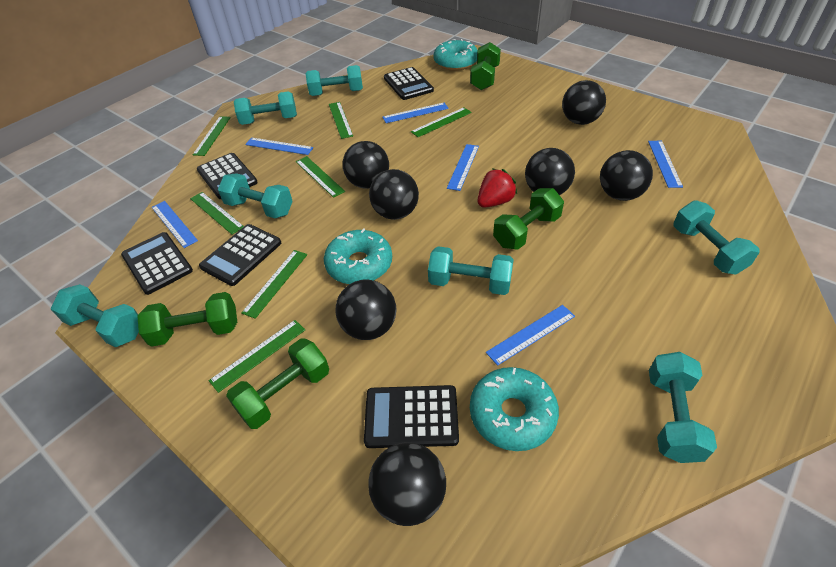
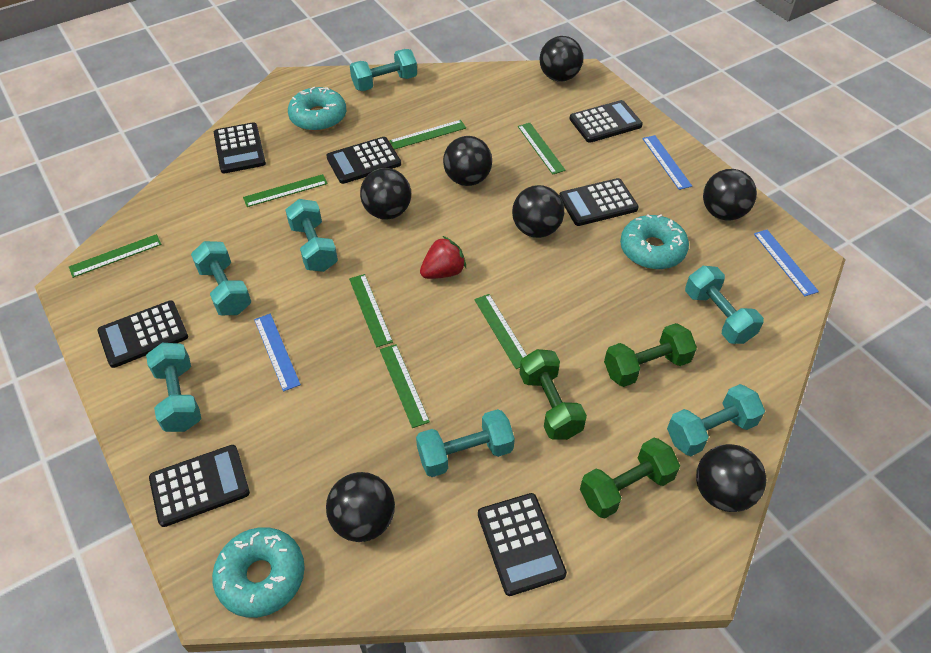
black calculator: [121,232,193,295] [197,153,258,199] [199,224,281,286] [364,385,459,448] [384,67,434,100] = 5 -> [97,300,188,368] [149,445,250,527] [214,122,266,173] [326,137,401,184] [478,493,567,596] [559,178,639,226] [570,100,643,143] = 7
blue ruler: [152,201,198,248] [245,137,313,155] [382,103,449,123] [447,144,479,191] [486,305,575,366] [648,141,683,188] = 6 -> [254,314,301,392] [642,135,692,190] [754,230,819,296] = 3
green dumbbell: [137,292,237,347] [226,338,329,429] [470,42,501,90] [493,188,564,250] = 4 -> [519,349,587,440] [580,438,680,519] [604,323,697,387] = 3

